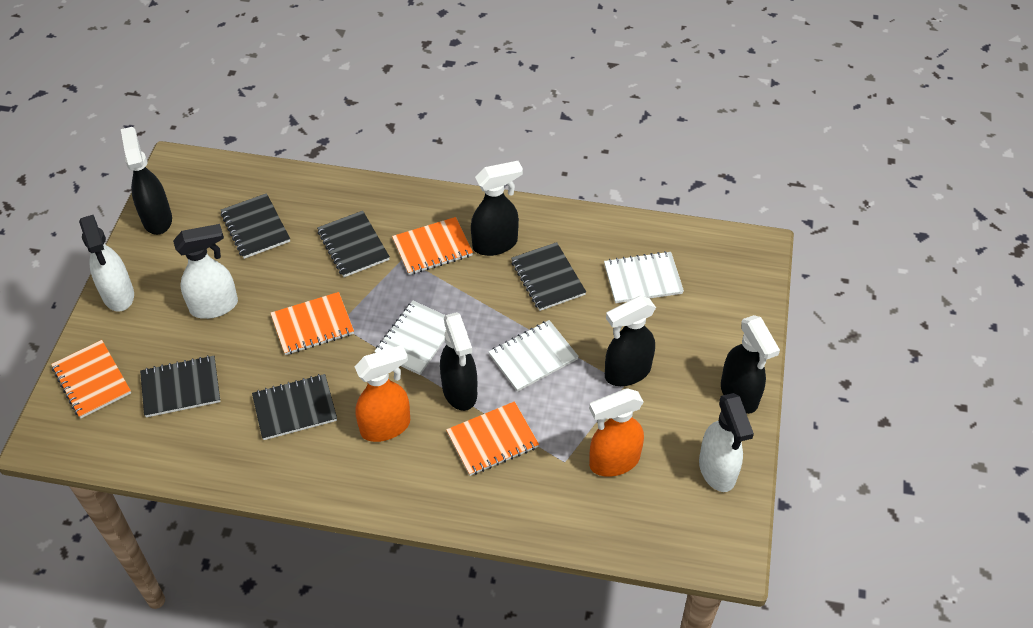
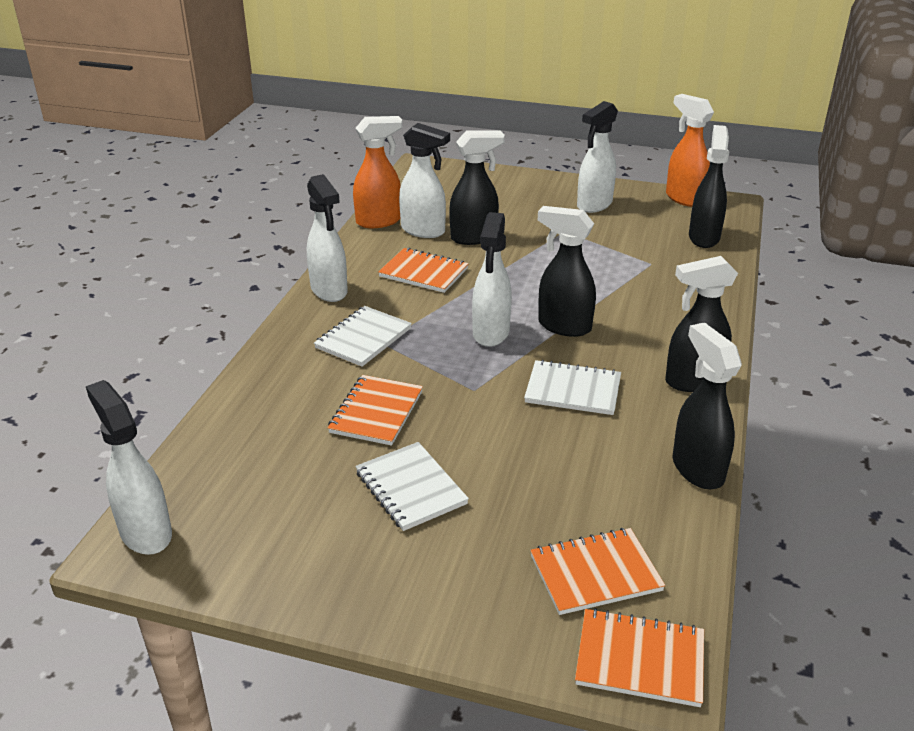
black notebook: [140,355,221,417] [220,193,290,259] [252,374,337,440] [317,211,390,277] [511,242,586,311] = 5 -> none = 0
white spray bottle: [79,215,134,312] [173,224,238,319] [699,393,754,492] = 3 -> [86,380,172,555] [307,174,348,302] [399,123,450,238] [472,212,512,347] [577,101,618,213] = 5

